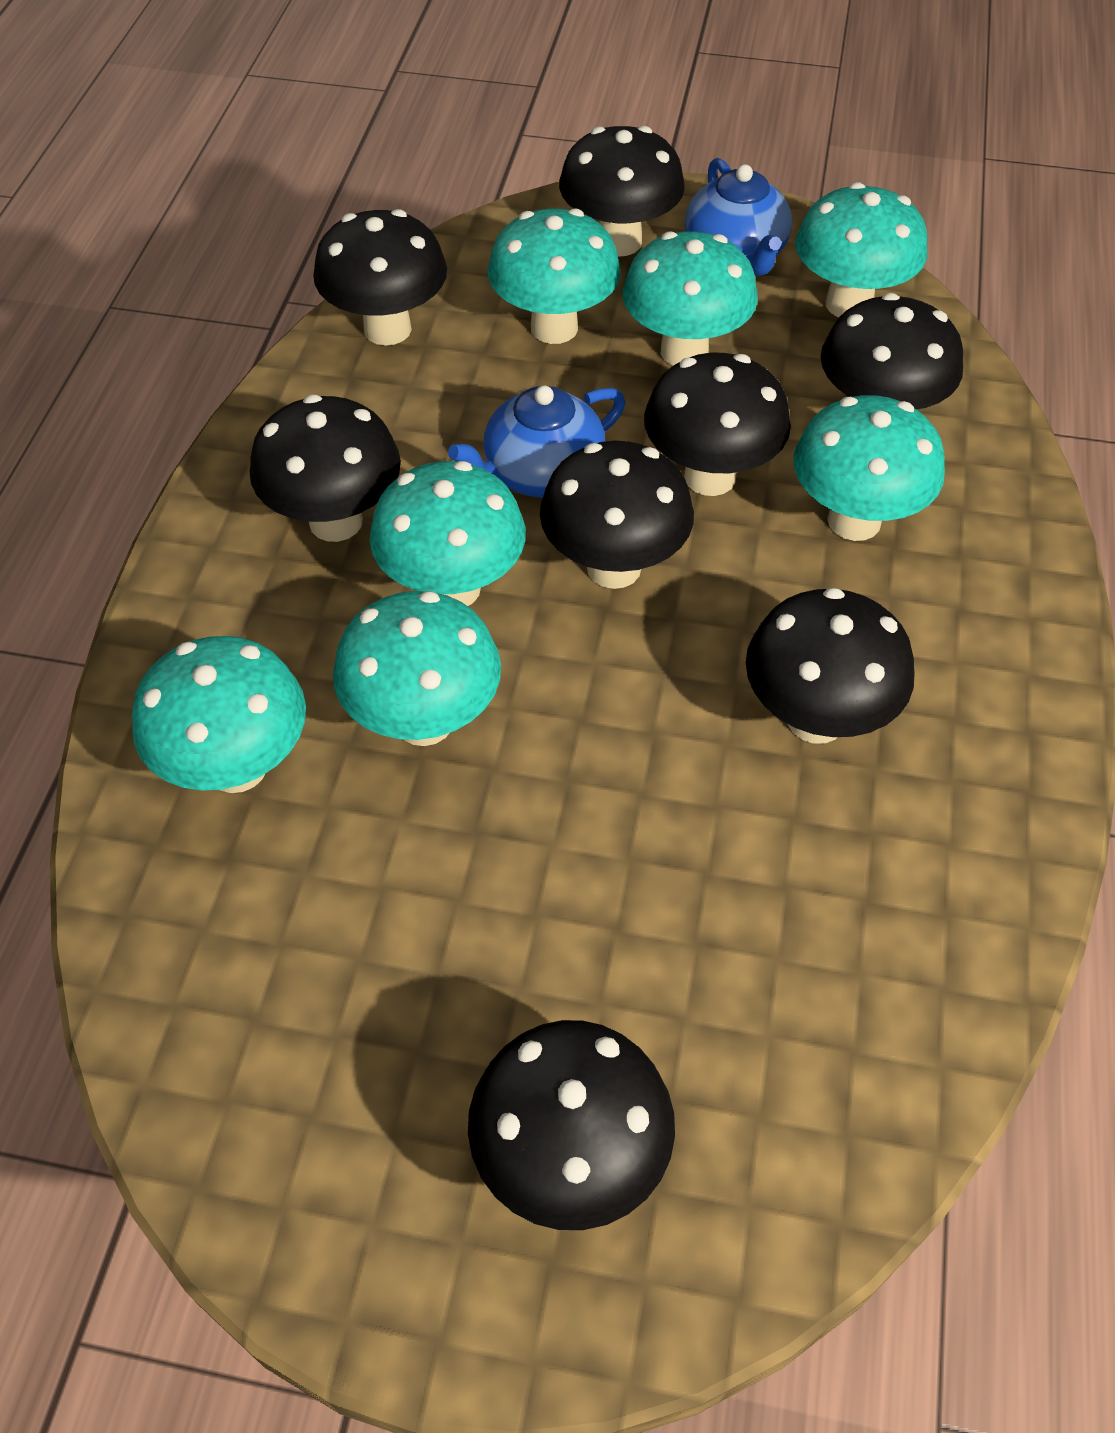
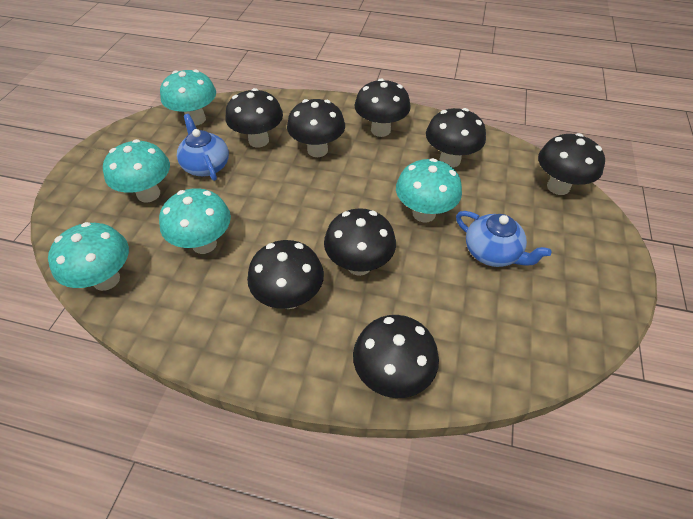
turquoise mushroom: [132,636,306,793] [333,591,501,746] [370,461,526,606] [488,208,621,344] [623,231,758,366] [793,395,945,541] [795,182,928,317] = 7 -> [48,222,129,291] [103,139,170,203] [159,188,231,254] [160,69,216,126] [396,158,462,222] = 5

